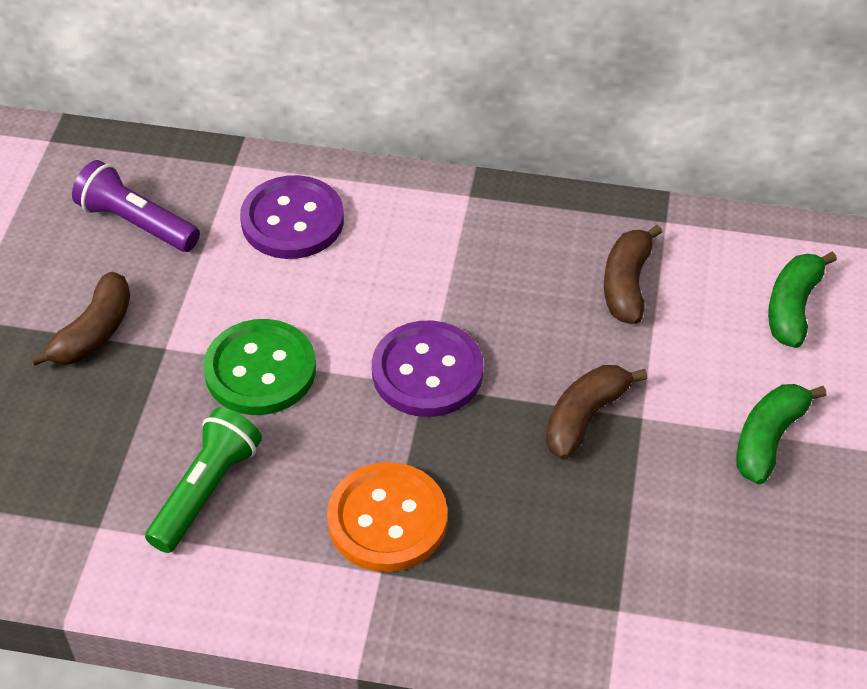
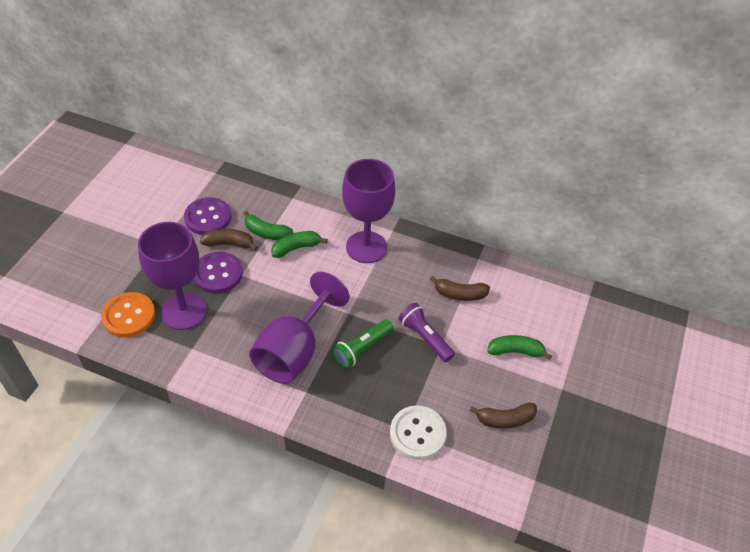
green banana: [737,384,827,484] [768,251,837,348] = 2 -> [243,210,293,240] [271,231,328,258] [487,335,552,360] = 3
green button: [203,319,316,415] = 1 -> none = 0
purple goblet: none = 0 -> [138,222,207,330] [249,272,350,384] [342,159,395,263] = 3
white button: none = 0 -> [390,405,447,460] = 1

